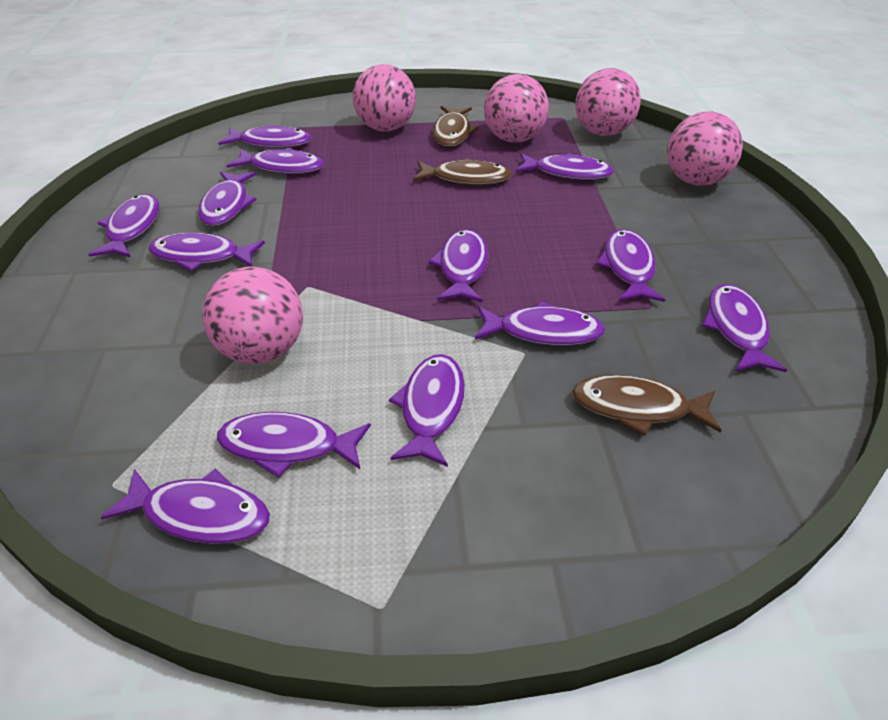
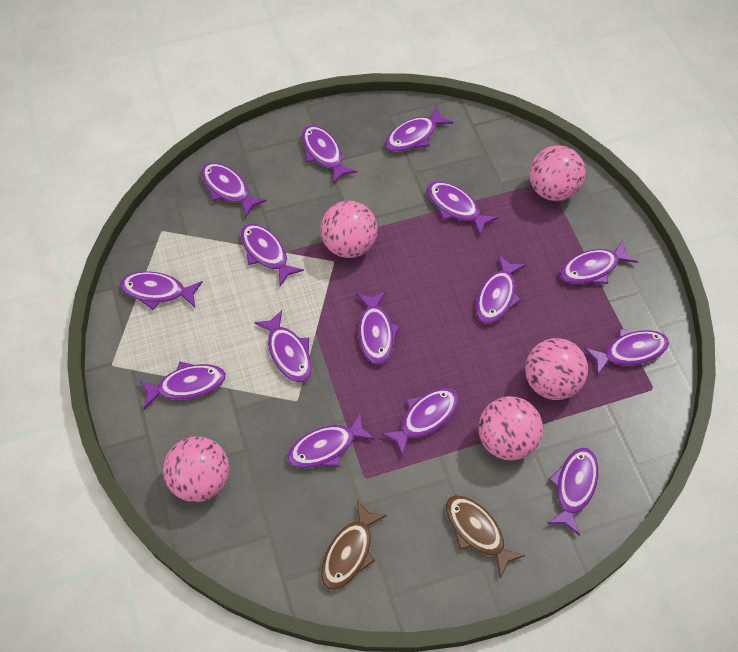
brown fish: [413,158,512,185] [433,106,479,147] [572,375,721,435] = 3 -> [321,500,387,590] [446,495,526,578] = 2
purple fish: [88,194,160,258] [100,469,270,544] [148,233,265,271] [198,171,257,226] [217,412,371,478] [218,125,312,148] [227,148,324,174] [389,354,465,467] [429,229,488,303] [475,301,605,346] [515,153,615,180] [596,229,666,302] [702,284,787,372] = 13 -> [120,271,203,310] [139,361,226,409] [201,163,266,218] [240,224,304,286] [254,310,312,383] [287,412,375,468] [302,125,357,184] [356,291,400,365] [381,388,458,456] [385,106,453,152] [427,181,498,236] [476,255,526,324] [547,447,598,536] [560,239,638,284] [585,329,669,376] = 15

